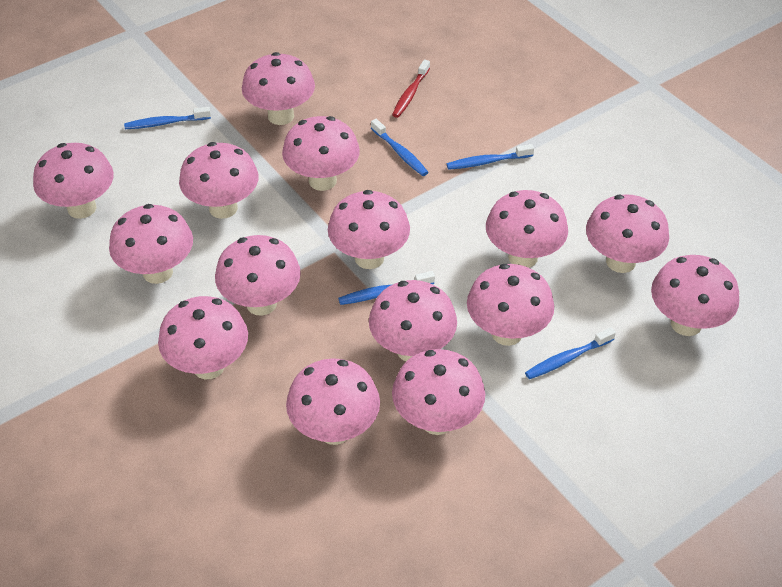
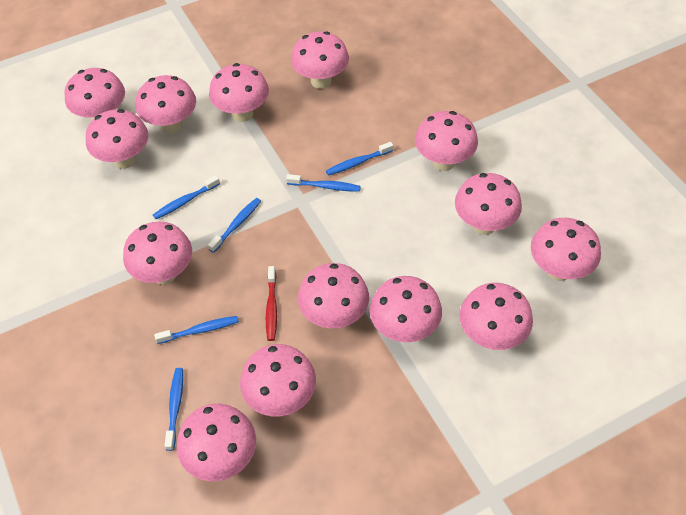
blue toothbrush: [124,107,211,129] [338,271,435,305] [371,119,429,176] [447,144,534,170] [525,327,616,379] = 5 -> [153,175,220,219] [154,316,239,344] [165,368,183,451] [208,198,261,253] [286,174,361,192] [326,142,393,176] = 6
pink mushroom: [33,143,114,219] [109,204,193,284] [158,296,248,379] [179,142,259,219] [215,235,301,316] [242,52,315,125] [282,116,360,191] [286,358,380,445] [328,190,410,269] [369,280,457,361] [392,349,485,435] [467,264,554,346] [486,190,568,268] [586,194,669,273] [651,255,739,336] = 15 -> [64,68,125,120] [86,109,148,169] [123,222,192,285] [136,75,196,134] [177,404,256,481] [209,63,269,122] [240,344,316,416] [291,31,349,89] [298,263,369,328] [370,276,442,342] [415,111,478,171] [455,173,522,235] [459,283,533,350] [531,218,601,281] = 14

